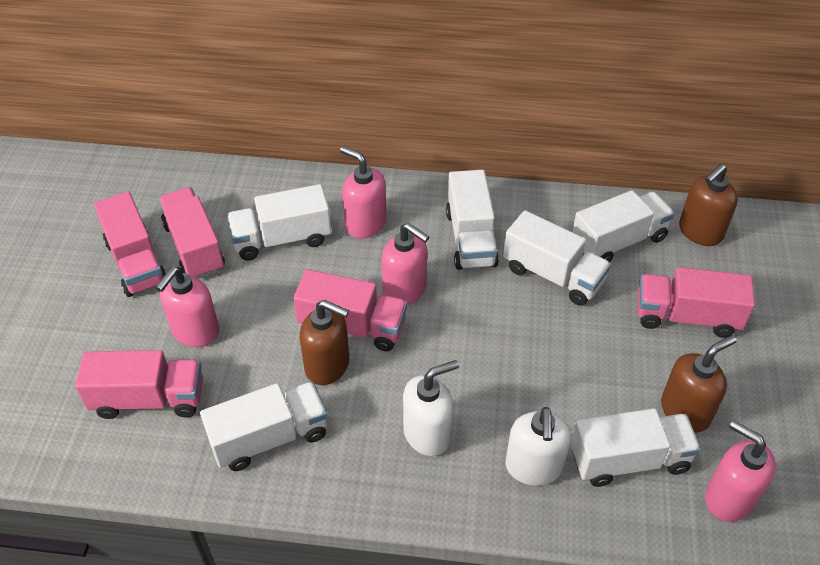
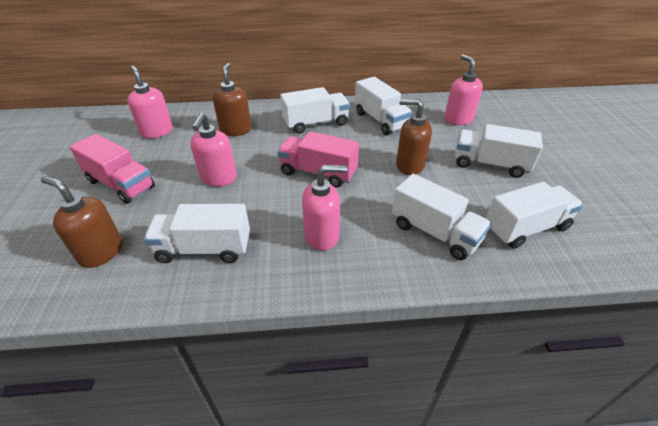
pink truck: [75,350,203,419] [94,192,166,297] [159,188,225,279] [293,269,407,351] [638,267,755,337] = 5 -> [70,134,155,204] [277,131,359,188] = 2
white soap dispenser: [403,360,459,456] [505,407,571,486] = 2 -> none = 0

